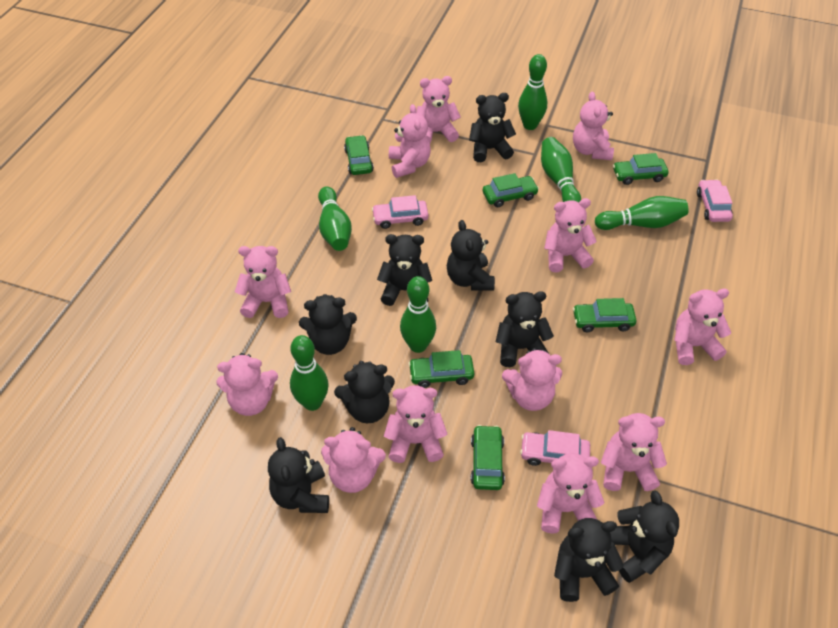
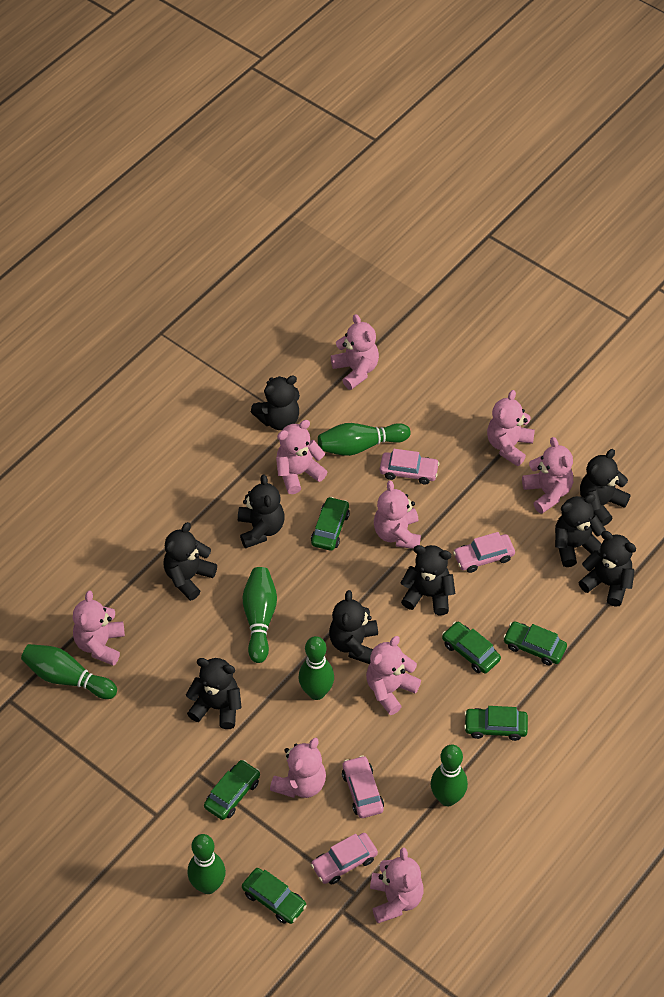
pink car: [372,195,428,229] [520,430,590,466] [697,179,733,222] = 3 -> [311,833,378,884] [342,755,384,818] [380,449,439,485] [453,532,515,573] = 4
pink teddy bear: [216,353,278,416] [235,246,291,318] [321,427,386,493] [384,385,447,463] [389,104,431,178] [416,76,461,143] [502,348,562,411] [537,453,605,534] [544,198,597,272] [573,91,614,160] [601,413,667,491] [674,288,731,365] = 12 -> [73,591,125,666] [270,738,326,798] [276,420,327,494] [331,314,379,390] [366,636,421,715] [370,848,424,923] [374,481,421,549] [487,390,535,466] [522,437,573,514] = 9

